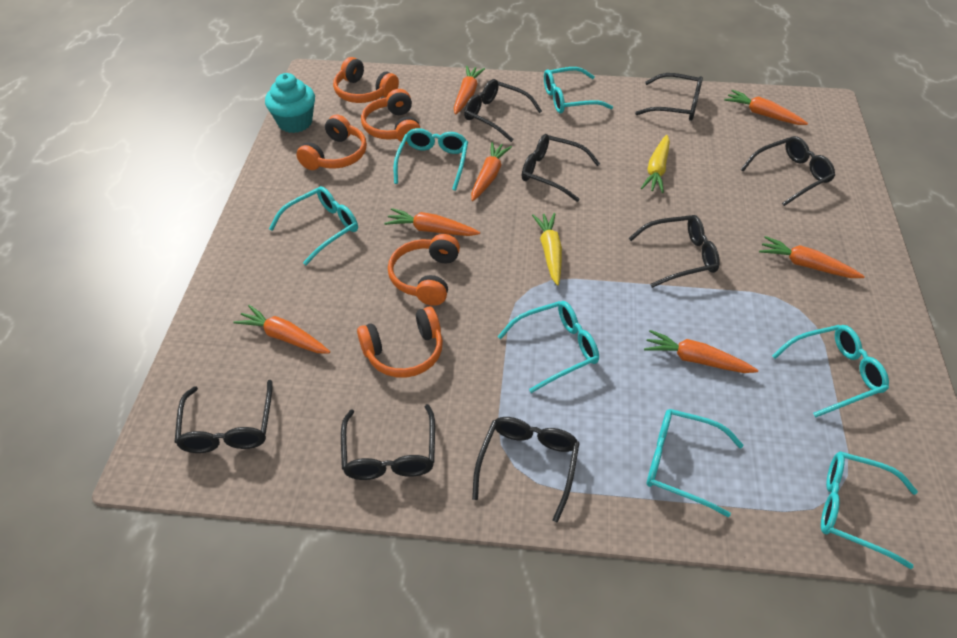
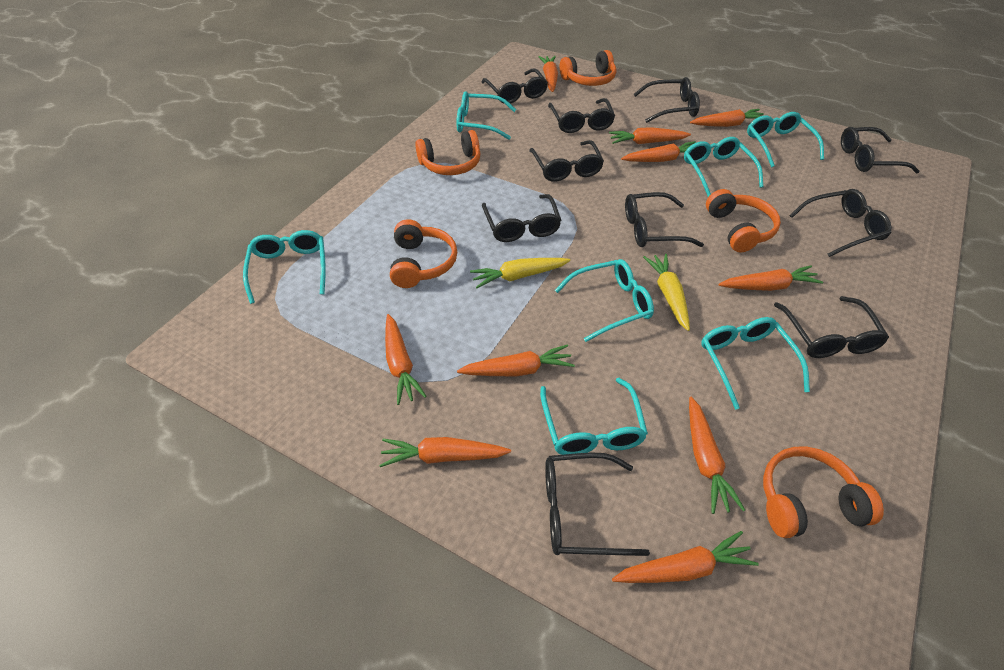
black glasses: [175,380,273,453] [341,404,435,480] [464,79,542,142] [472,417,580,523] [522,134,600,202] [629,215,720,288] [635,73,703,121] [741,136,835,206] = 8 -> [481,69,548,104] [482,194,561,242] [529,140,604,182] [545,453,650,556] [548,98,615,133] [625,192,704,247] [634,77,700,123] [774,296,889,358] [789,189,891,257] [841,127,919,174] = 10
orange carrot: [233,305,330,353] [384,208,480,236] [454,66,485,115] [471,142,512,201] [644,330,758,373] [724,90,808,125] [759,236,865,278] = 7 -> [379,437,511,467] [385,314,427,405] [457,344,575,376] [539,56,558,92] [609,127,691,144] [612,531,759,583] [621,141,696,162] [689,397,745,514] [690,109,764,127] [718,265,823,291] = 10
turquoise cupcake: [265,73,315,133] = 1 -> none = 0

